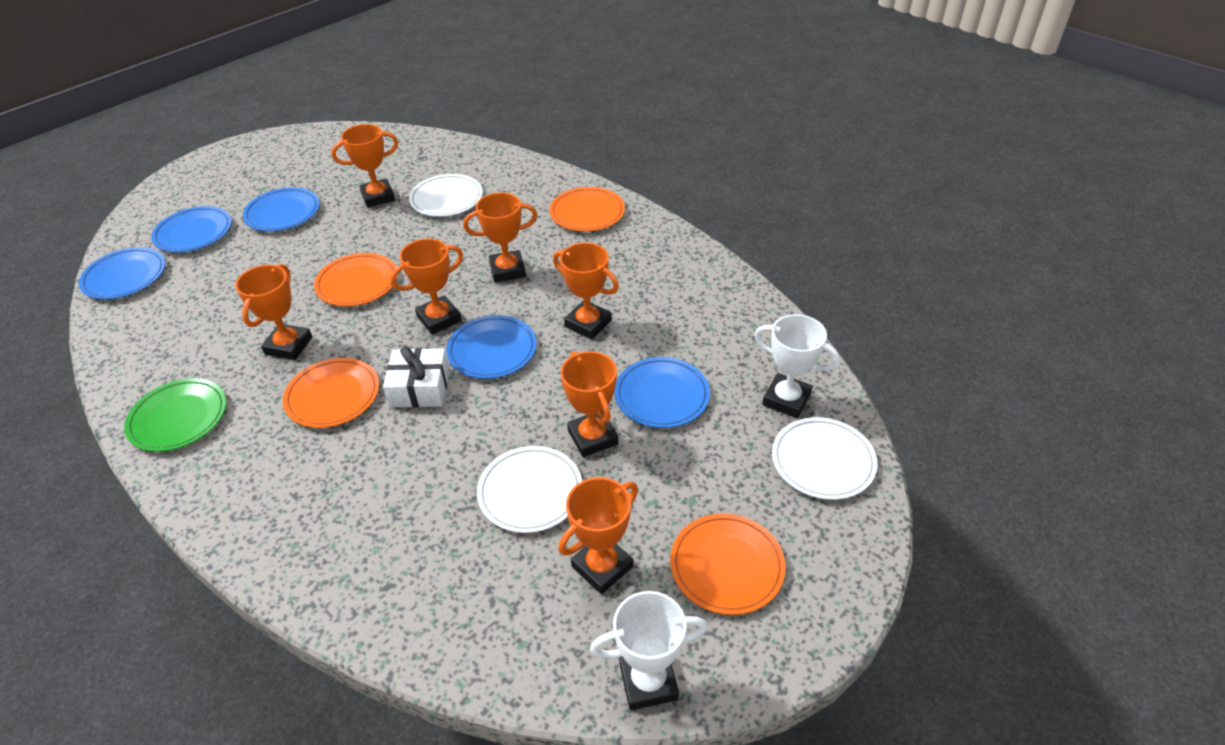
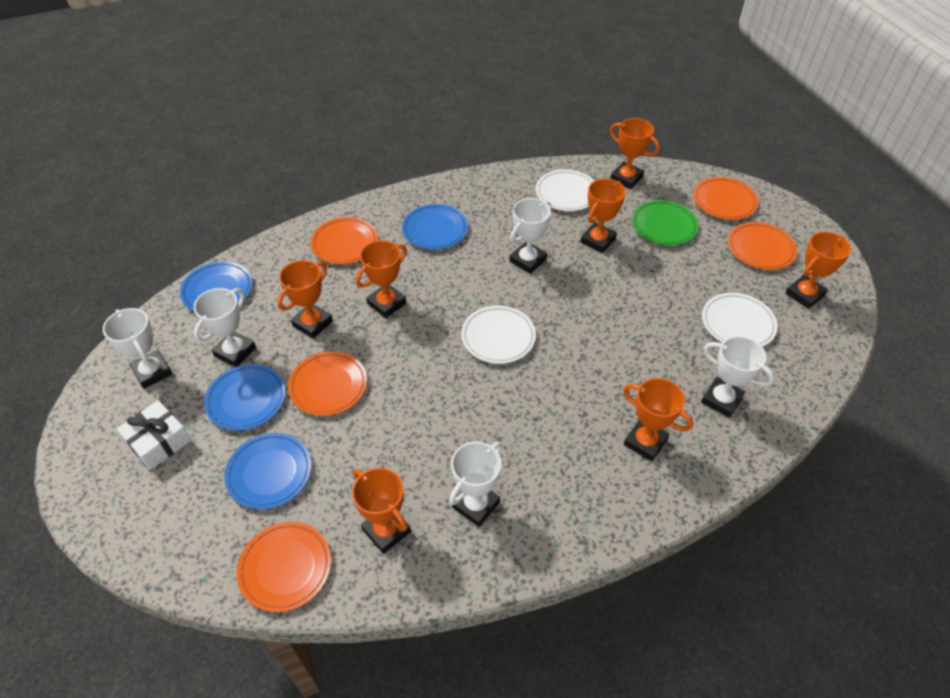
blue plate: [79,247,165,299] [151,206,232,253] [243,187,319,231] [446,315,537,379] [614,357,710,428] = 5 -> [180,261,252,312] [204,364,286,431] [224,433,311,509] [402,204,468,250] = 4
orange plate: [283,358,379,428] [314,253,398,306] [550,187,625,232] [670,513,786,615] = 4 -> [237,522,331,612] [288,351,367,416] [311,217,378,264] [693,177,759,220] [728,222,797,270] = 5
white trophy: [590,591,708,710] [754,314,840,418] = 2 -> [103,308,173,389] [194,288,256,367] [449,442,502,527] [510,198,551,274] [701,336,775,418] = 5

